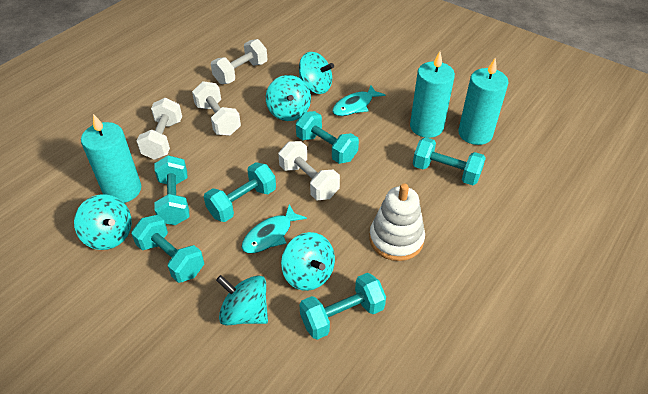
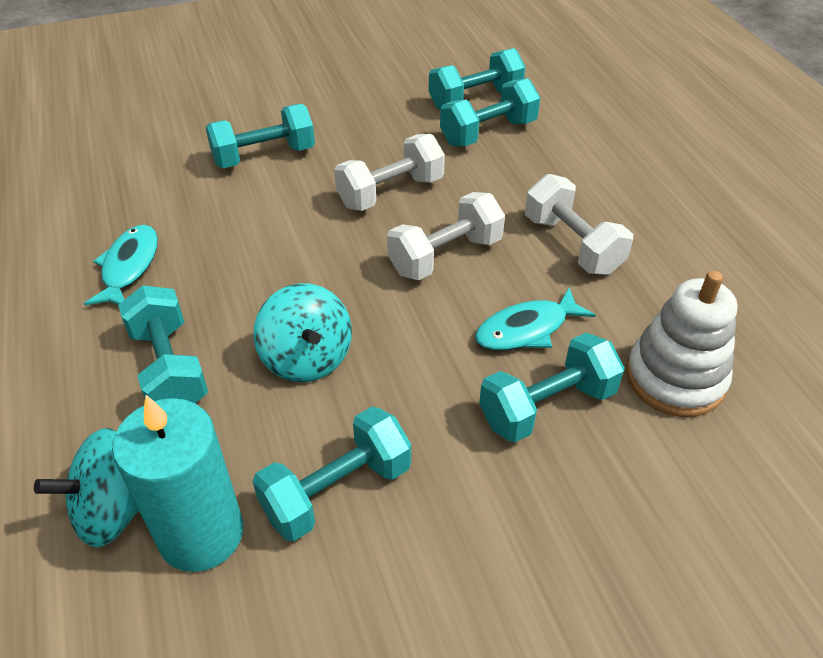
turquoise candle: [81,114,141,203] [410,51,455,138] [458,58,508,145] = 3 -> [112,395,243,572] = 1
turquoise spinning top: [74,194,132,250] [216,275,268,326] [266,75,311,121] [281,232,335,291] [299,52,334,94] = 5 -> [34,428,139,548] [253,283,352,382] = 2
white dumbbell: [137,98,182,160] [192,81,241,136] [211,39,267,84] [278,141,340,201] = 4 -> [334,134,445,211] [387,192,505,281] [525,174,633,275] = 3

